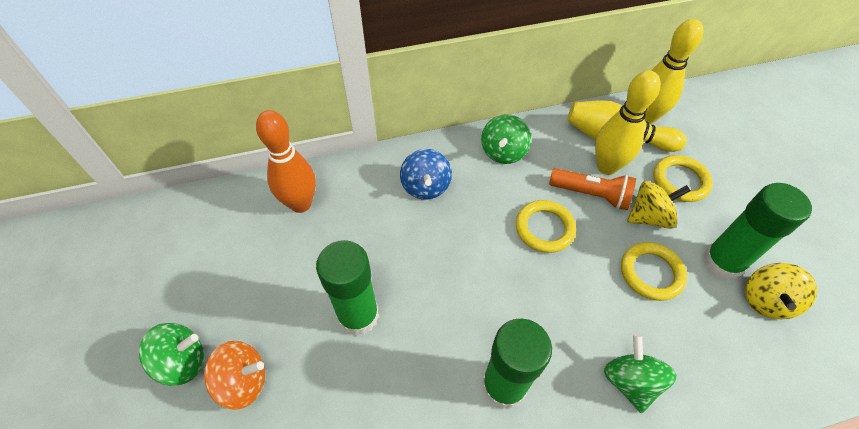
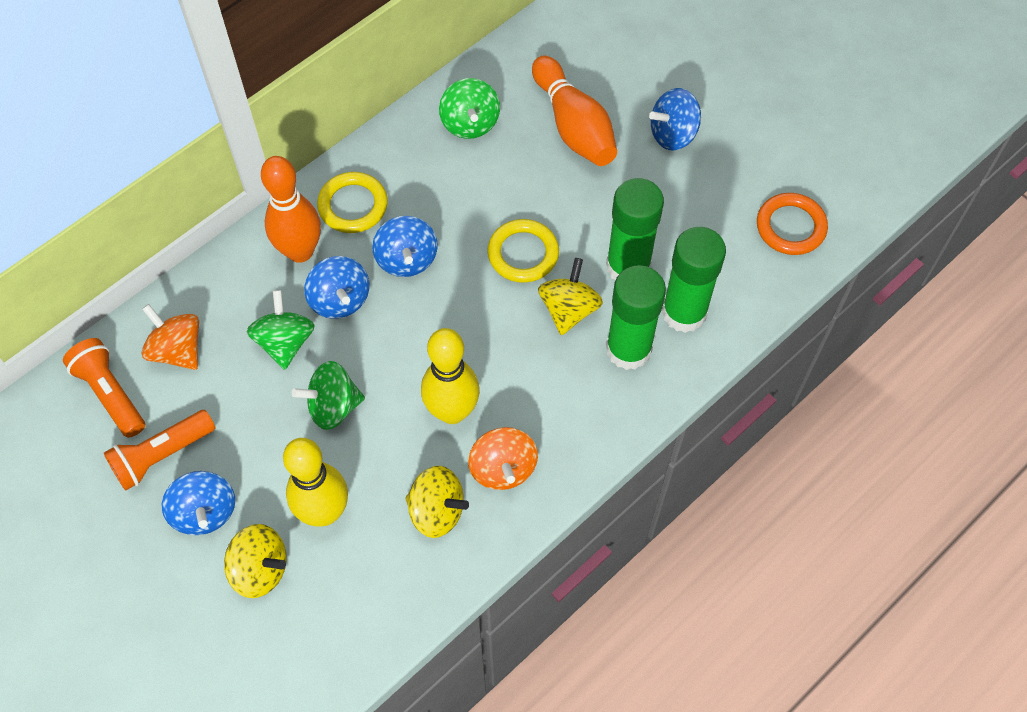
blue spinning top: [400,149,452,200] = 1 -> [162,471,235,535] [304,256,369,319] [372,216,438,277] [649,88,701,151] = 4
orange bowling pin: [256,110,316,213] = 1 -> [261,156,321,263] [532,56,617,166] = 2
orange flashlight: [549,168,636,210] = 1 -> [63,338,145,438] [104,410,215,491] = 2
orange ring: none = 0 -> [757,193,828,255] = 1
orange spinning top: [204,341,265,410] = 1 -> [142,304,199,370] [468,427,538,490] = 2
yellow bowling pin: [567,100,687,152] [595,70,661,175] [644,19,703,125] = 3 -> [283,438,348,527] [421,328,480,424] = 2
yellow ring: [516,200,576,253] [621,242,687,301] [653,155,713,202] = 3 -> [317,172,388,233] [487,219,559,283] = 2
yellow spinning top: [627,181,691,229] [745,263,817,319] = 2 -> [224,524,286,598] [405,466,469,538] [538,258,603,335] = 3

